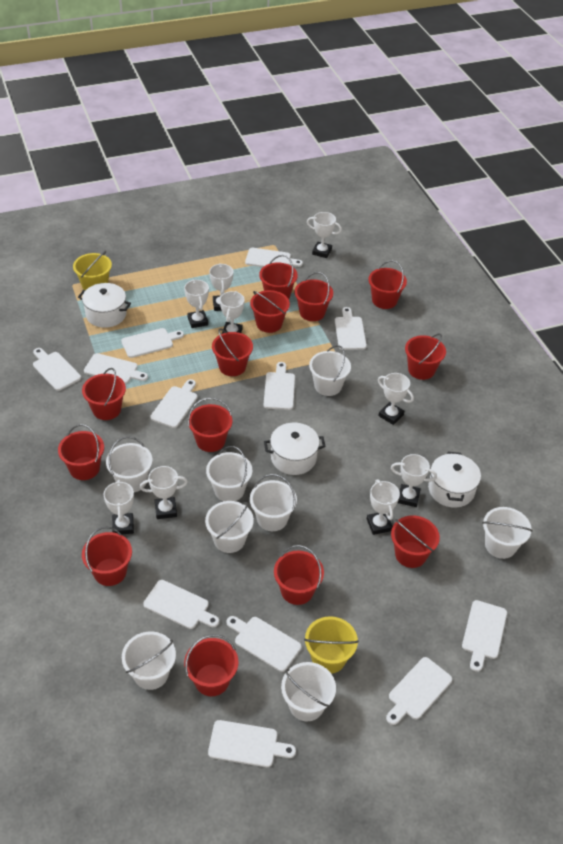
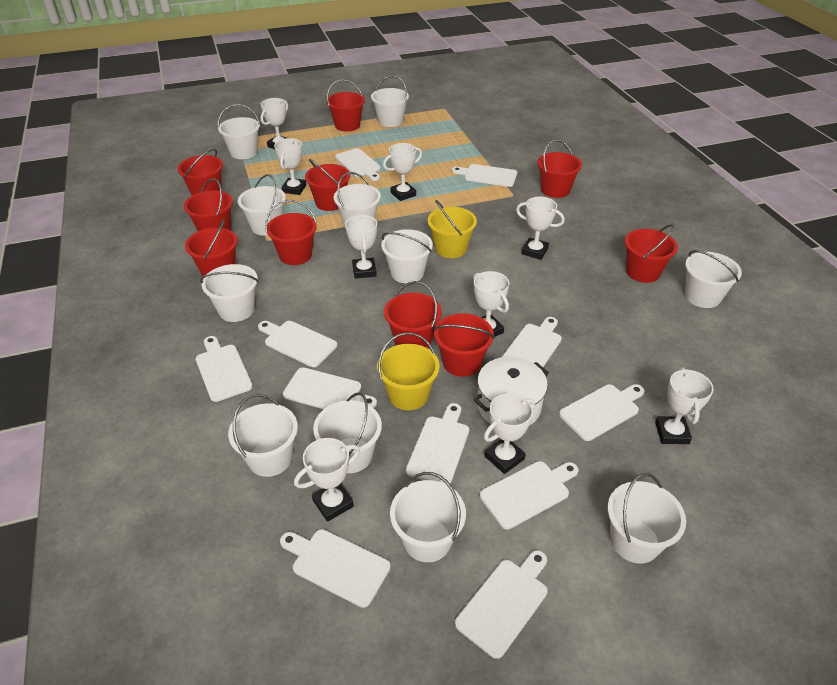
red bucket: [58,424,104,480] [82,368,126,420] [82,526,132,586] [184,634,238,696] [188,397,232,452] [212,328,253,376] [250,290,290,333] [259,255,298,299] [274,545,324,605] [295,272,333,321] [368,260,407,309] [391,516,440,568] [405,334,446,380] = 13 -> [177,148,223,195] [184,178,233,231] [185,219,238,276] [265,200,317,265] [305,159,350,211] [327,79,365,132] [384,281,442,348] [433,313,495,377] [538,139,582,198] [625,224,678,283] = 10
white bucket: [106,436,153,492] [122,632,176,690] [205,501,254,553] [206,446,252,501] [250,474,297,531] [281,662,336,721] [309,345,351,396] [482,507,533,559] = 8 -> [200,264,259,322] [218,104,260,159] [228,394,298,477] [238,174,286,236] [313,392,382,473] [334,172,381,229] [371,75,409,127] [381,229,433,284] [390,472,466,562] [608,473,686,563] [685,250,742,308] = 11
white cutting board: [33,348,81,391] [84,353,148,384] [121,328,184,358] [143,580,219,629] [150,379,198,428] [208,720,296,767] [227,616,301,672] [245,248,303,267] [264,362,295,410] [335,307,367,350] [386,657,452,725] [462,600,507,672] = 12 -> [195,336,253,402] [258,321,337,367] [280,529,390,608] [283,367,377,409] [335,148,381,181] [406,403,469,484] [452,164,517,187] [455,550,547,659] [480,461,579,529] [502,317,562,367] [559,384,644,441] = 11
white pot: [78,283,131,328] [264,423,326,475] [428,452,481,508] = 3 -> [473,357,549,426] = 1

